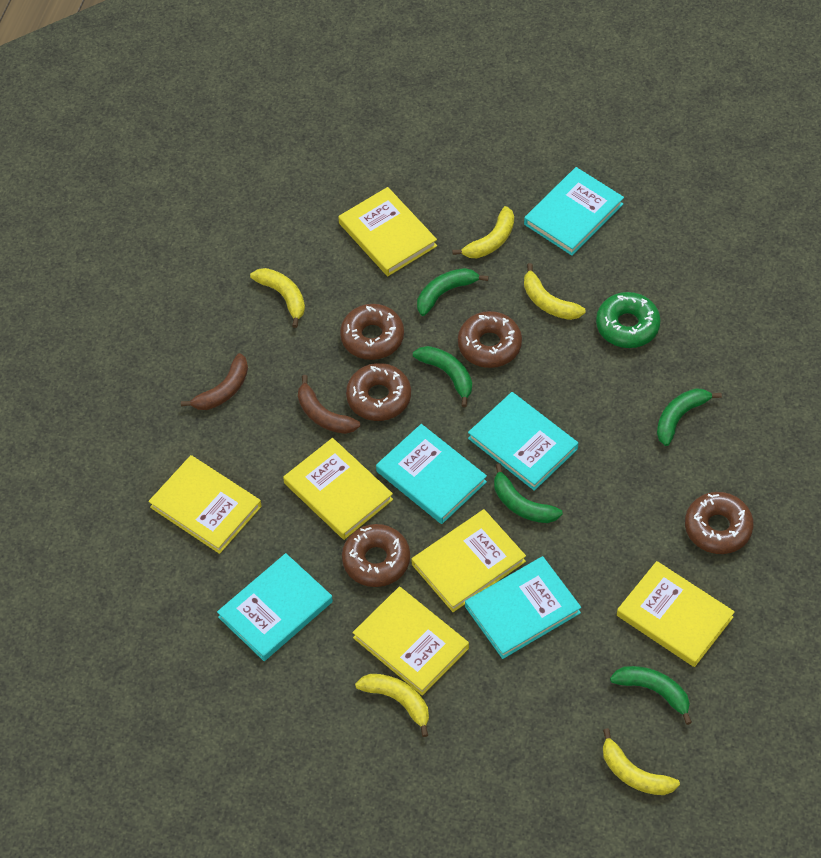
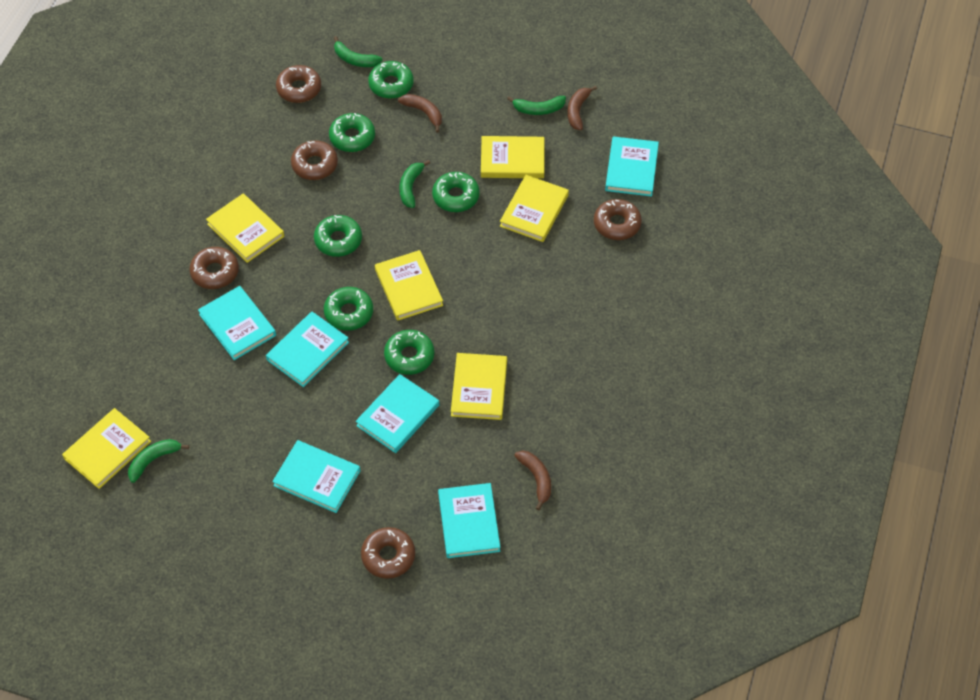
brown banana: [181,353,248,410] [298,375,360,434] = 2 -> [398,94,442,133] [514,451,551,510] [567,86,597,130] = 3
green banana: [413,346,472,407] [417,268,489,316] [494,463,563,523] [610,666,692,725] [657,388,722,446] = 5 -> [128,439,189,483] [334,36,382,67] [399,160,430,208] [507,96,566,115] = 4
green donut: [596,292,661,348] = 1 -> [314,215,362,257] [324,287,373,331] [329,113,375,152] [368,61,414,99] [384,330,434,375] [432,172,480,212] = 6
turquoise book: [217,553,333,661] [376,424,487,524] [465,556,581,659] [468,392,578,491] [524,167,624,256] = 5 -> [198,286,276,360] [266,312,349,387] [272,440,360,513] [356,374,439,453] [438,483,500,558] [605,136,659,197] = 6
yellow banana: [250,268,305,328] [355,674,429,737] [452,206,514,258] [524,263,586,320] [603,728,680,795] = 5 -> none = 0

